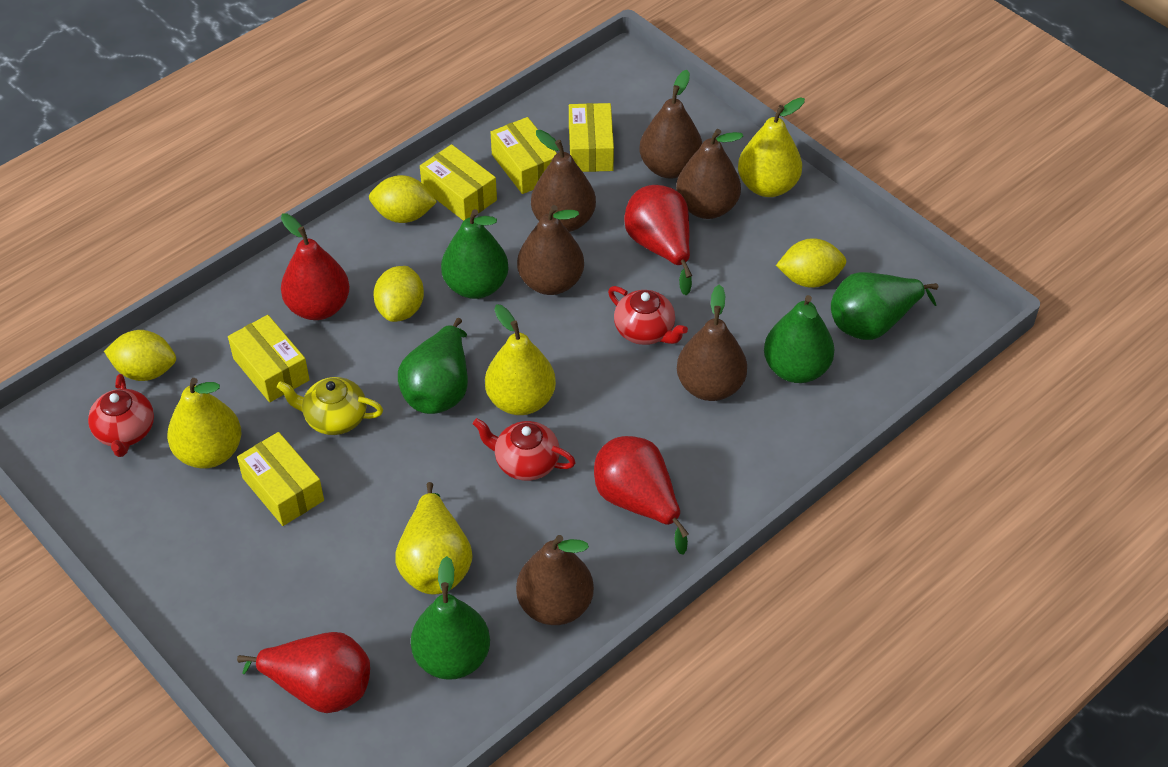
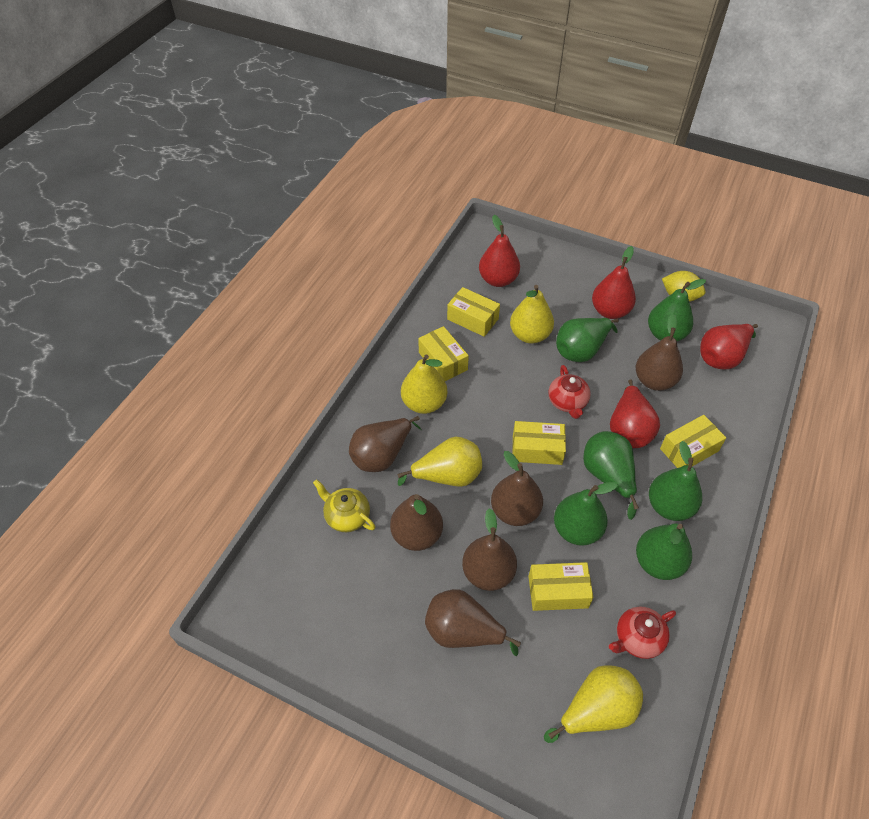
green pear: [398,318,468,414] [411,556,490,680] [441,209,509,299] [764,295,834,383] [831,272,938,340] = 5 -> [554,482,618,546] [556,318,619,362] [583,431,639,520] [636,523,692,580] [648,279,706,341] [649,441,702,521] = 6
red teapot: [88,374,154,457] [473,418,576,481] [608,286,688,345] = 3 -> [548,365,591,419] [609,607,676,659] = 2
yellow lemon: [104,330,176,381] [369,175,437,223] [373,266,424,322] [776,238,846,288] = 4 -> [662,271,705,302] = 1

